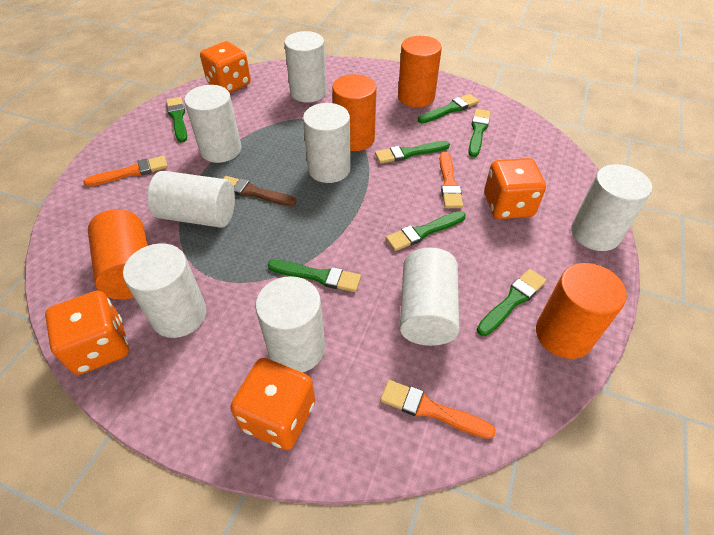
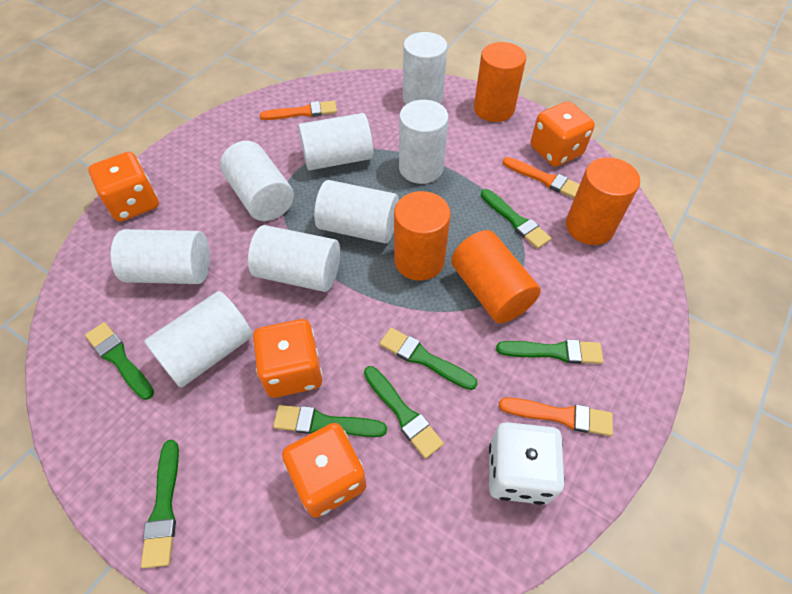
brown brush: [223,176,296,206] = 1 -> none = 0
white dice: none = 0 -> [489,422,565,505] = 1

